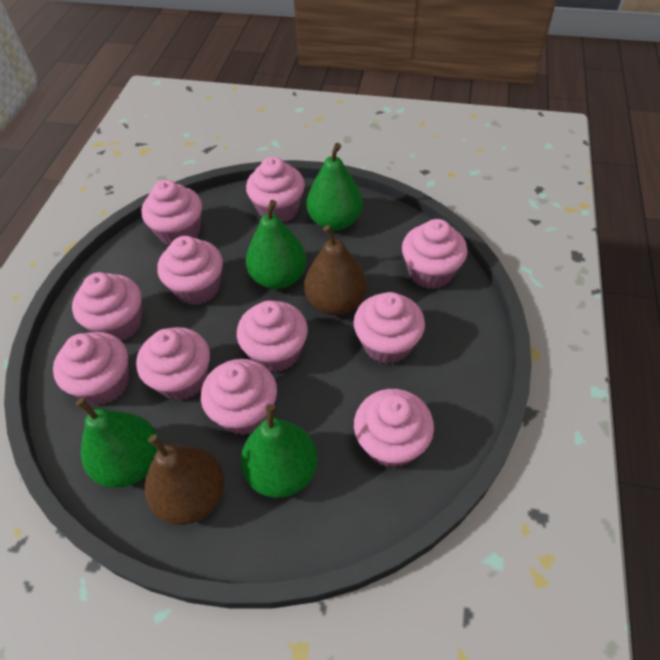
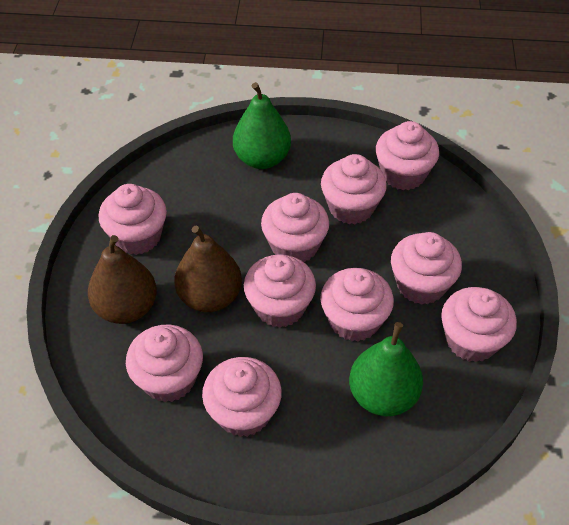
green pear: [76,398,158,488] [241,404,318,498] [246,200,307,289] [307,143,363,231] = 4 -> [233,82,291,169] [349,322,423,416] = 2
pink cupcake: [53,332,129,405] [72,272,142,341] [136,327,210,401] [141,180,202,246] [157,236,223,305] [201,359,277,435] [237,301,308,372] [246,157,305,223] [354,292,425,364] [354,389,434,468] [402,219,468,289] = 11 -> [99,184,167,255] [126,324,203,402] [202,357,282,437] [244,254,316,328] [261,193,329,263] [320,268,394,342] [321,154,387,224] [376,121,439,190] [391,232,462,305] [441,287,517,362] = 10

